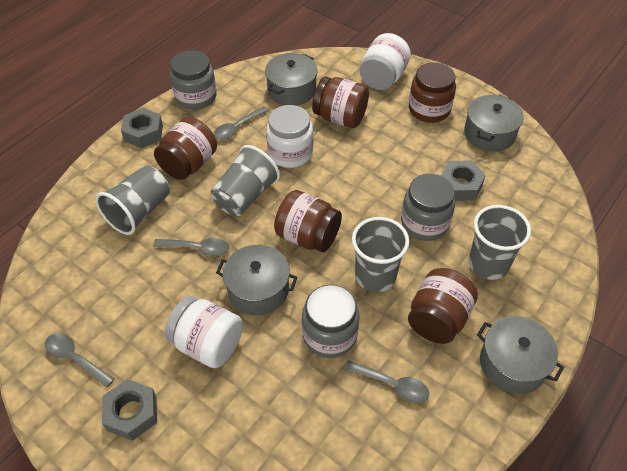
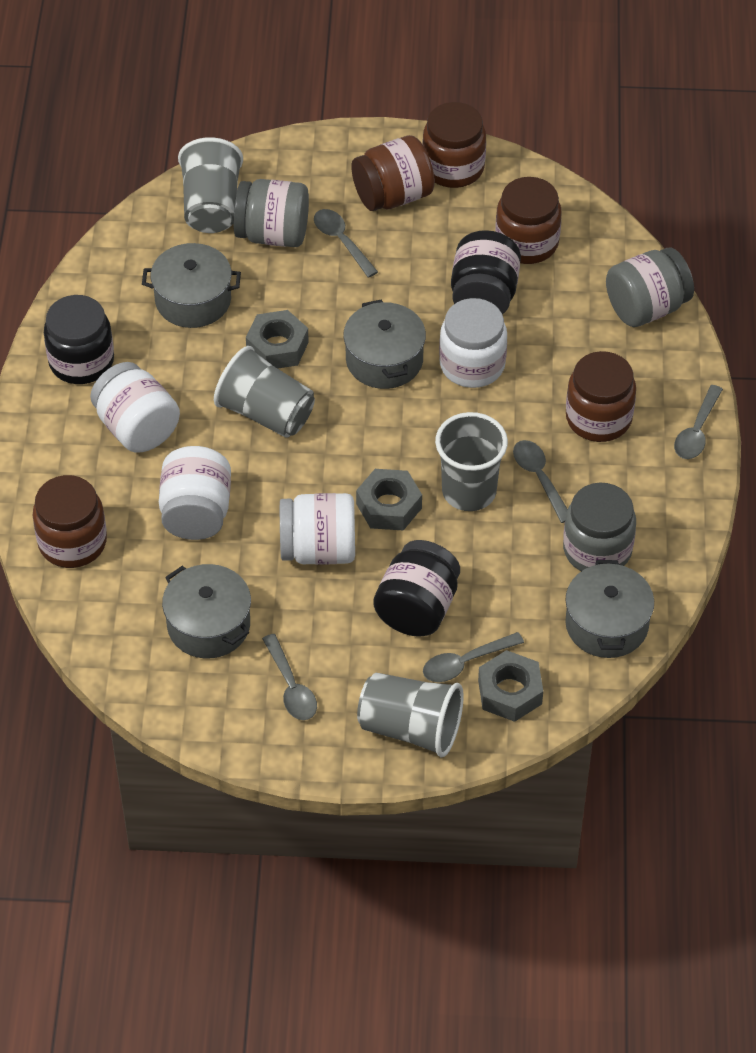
black jar: none = 0 -> [44,295,114,384] [373,540,460,637] [451,230,521,315] = 3
grey spoon: [45,333,114,388] [153,238,229,256] [213,106,269,140] [344,360,429,403] = 4 -> [262,634,317,720] [314,209,378,278] [423,632,524,682] [513,440,567,523] [674,385,723,459] = 5
white jar: [165,296,243,368] [266,105,313,168] [360,33,411,90] = 3 -> [90,362,180,453] [159,446,231,540] [280,493,355,565] [439,298,507,388] = 4

